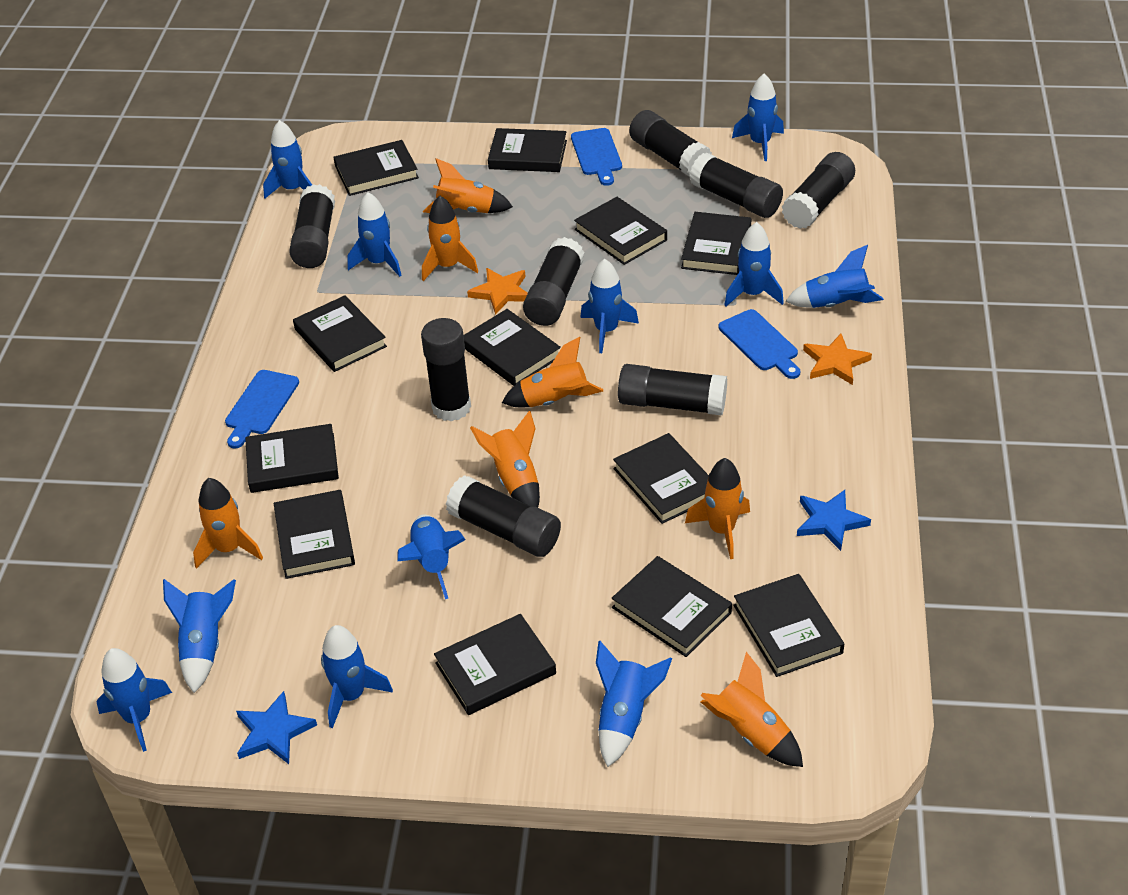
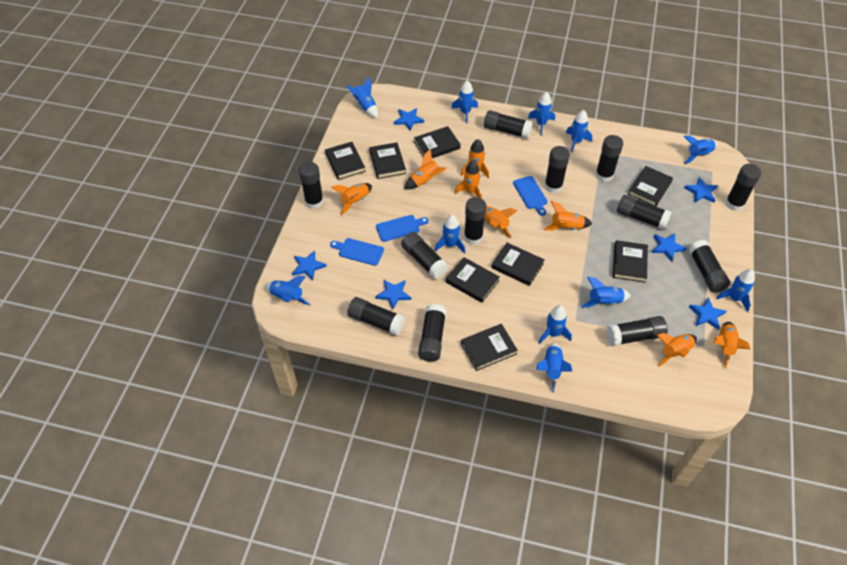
black book: [245,424,339,493] [274,490,355,579] [293,295,387,372] [334,140,419,196] [434,614,556,715] [464,309,561,386] [488,128,567,172] [574,197,667,265] [612,556,732,657] [613,433,709,524] [681,212,751,275] [733,574,844,677] = 12 -> [325,142,366,180] [369,142,406,179] [414,126,461,158] [446,257,500,303] [461,324,518,371] [492,243,545,286] [613,240,648,282] [628,166,673,207] = 8
black glue stick: [289,184,335,268] [421,318,471,422] [446,475,561,557] [523,237,585,326] [618,364,727,416] [629,110,712,177] [689,153,783,218] [782,152,855,229] = 8 -> [299,162,323,209] [347,297,405,336] [401,232,448,279] [418,304,446,362] [464,197,486,245] [484,110,533,139] [544,146,570,193] [595,135,623,182] [607,316,668,346] [617,195,672,230] [688,240,730,293] [725,164,761,211] = 12
blue star: [236,691,317,764] [797,490,871,551] = 2 -> [292,250,327,281] [375,280,411,310] [394,108,424,131] [652,233,687,262] [685,177,717,203] [689,297,727,330] = 6
orange rocket: [193,478,263,569] [422,196,478,281] [423,158,513,213] [470,410,540,508] [502,337,603,407] [685,458,750,559] [700,652,803,767] = 7 -> [331,183,372,215] [404,149,447,190] [454,161,482,199] [461,139,489,179] [484,206,517,238] [544,201,592,231] [657,333,697,367] [714,322,750,369] = 8
orange star: [467,268,528,315] [803,334,872,385] = 2 -> none = 0

